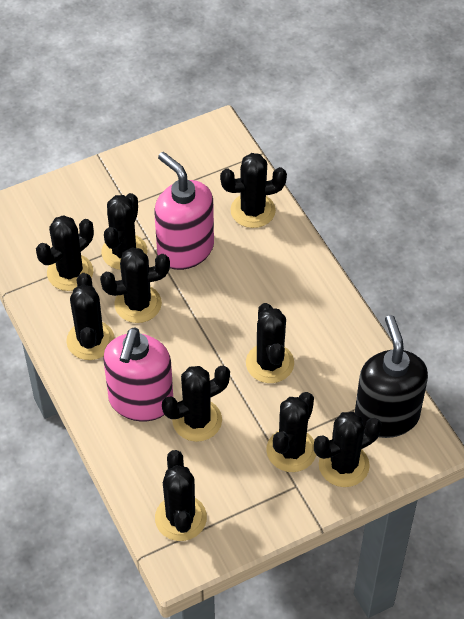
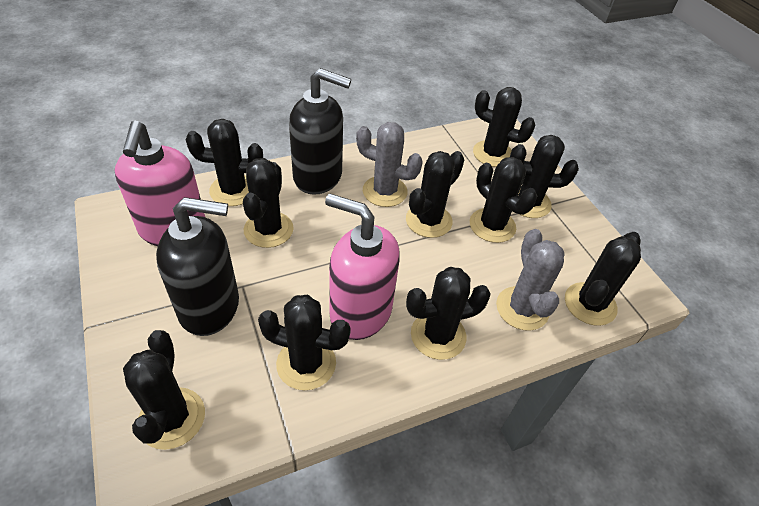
black soap dispenser: [355,315,428,438] = 1 -> [156,197,239,336] [289,68,351,195] = 2
grey cactus: none = 0 -> [356,122,423,207] [496,229,565,331] = 2

